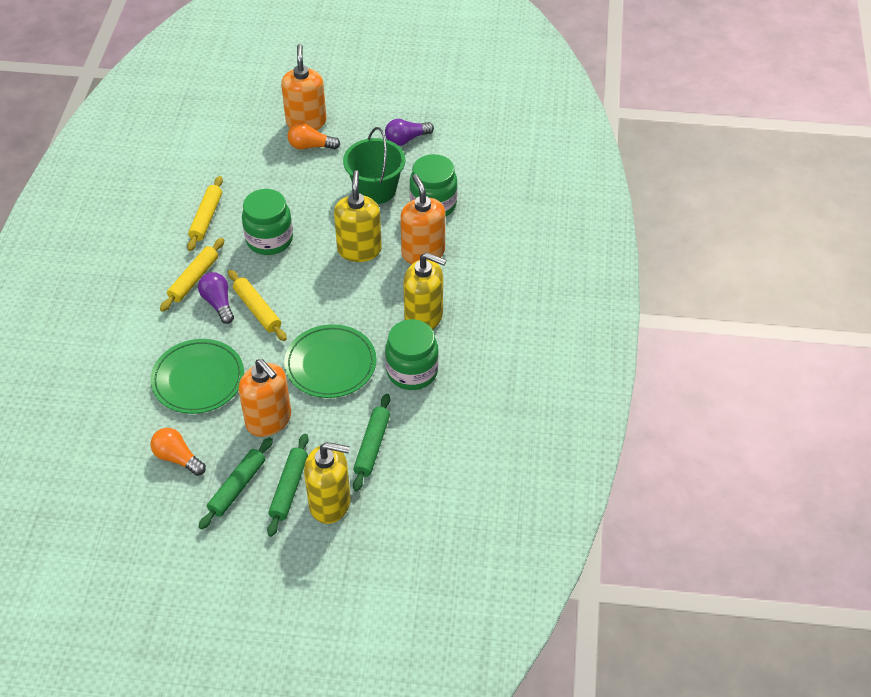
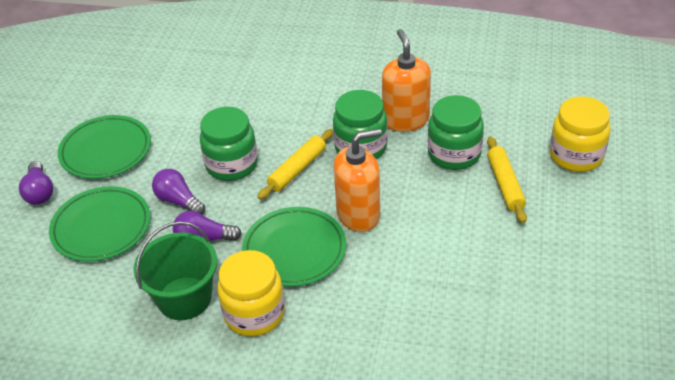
green plate: [150,339,244,414] [284,324,377,398] = 2 -> [49,186,150,262] [58,115,151,179] [242,207,346,287] = 3
green rolling pin: [199,437,273,530] [267,434,309,537] [353,394,390,492] = 3 -> none = 0
orange light bulb: [150,428,206,476] [288,122,340,150] = 2 -> none = 0
orange soap dispenser: [239,359,291,437] [281,44,327,130] [400,174,445,264] = 3 -> [334,128,382,232] [382,29,431,132] = 2
purple light bulb: [198,272,234,324] [385,119,434,146] = 2 -> [19,161,53,205] [152,169,205,215] [173,211,242,241] = 3
yellow jar: none = 0 -> [218,250,285,337] [550,96,611,172] = 2
yellow rolling pin: [160,238,224,312] [187,176,223,251] [228,270,287,341] = 3 -> [257,129,333,200] [487,137,527,223] = 2
yellow soap dispenser: [304,442,351,524] [334,170,382,262] [403,252,446,330] = 3 -> none = 0

